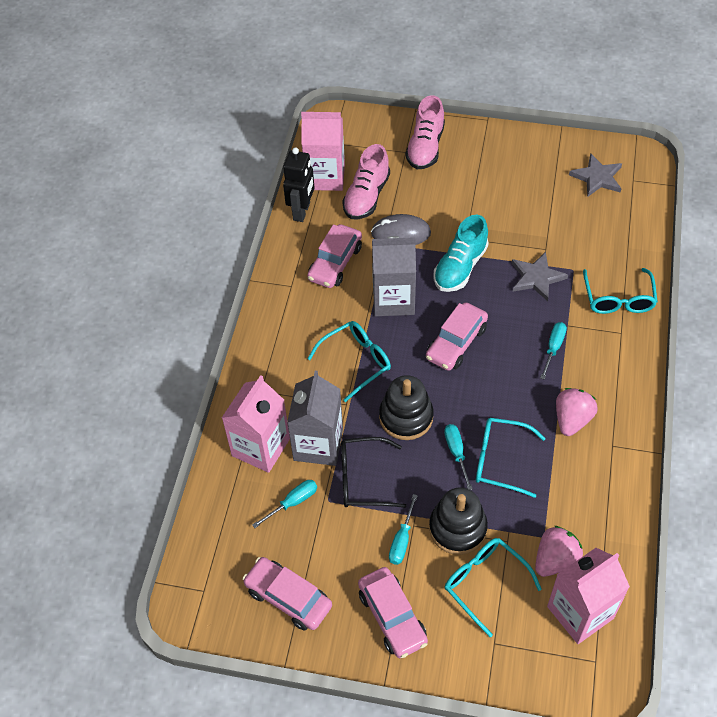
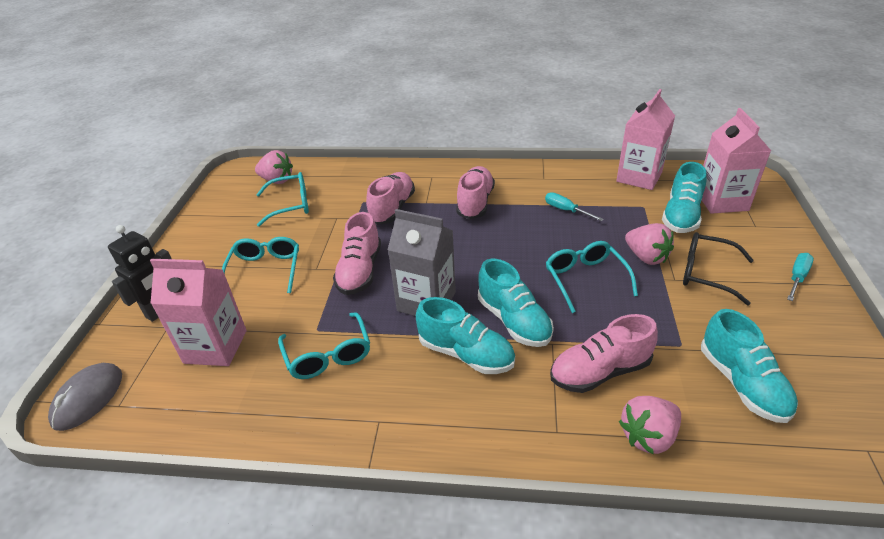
black stacking toy: [379,375,434,440] [429,487,488,555] = 2 -> none = 0
grey carton: [287,371,343,466] [372,236,416,316] = 2 -> [388,209,456,316] = 1
grey star: [512,252,568,301] [569,153,622,197] = 2 -> none = 0
pink car: [242,557,332,630] [307,224,362,288] [358,567,428,658] [426,302,488,371] = 4 -> none = 0
pink shoe: [342,144,390,219] [406,95,445,169] = 2 -> [333,212,381,295] [366,172,415,225] [456,166,495,219] [550,314,658,393] = 4
pink strawberry: [535,526,583,577] [556,388,598,436] = 2 -> [255,150,293,184] [619,396,681,454] [625,223,674,265] = 3
turquoise screwdriver: [252,480,317,528] [389,494,418,565] [444,424,473,490] [540,322,567,380] = 4 -> [545,192,604,221] [787,253,814,301] = 2
turquoise shoe: [434,214,489,292] = 1 -> [416,297,515,374] [478,259,554,347] [662,162,706,233] [701,309,798,423] = 4

